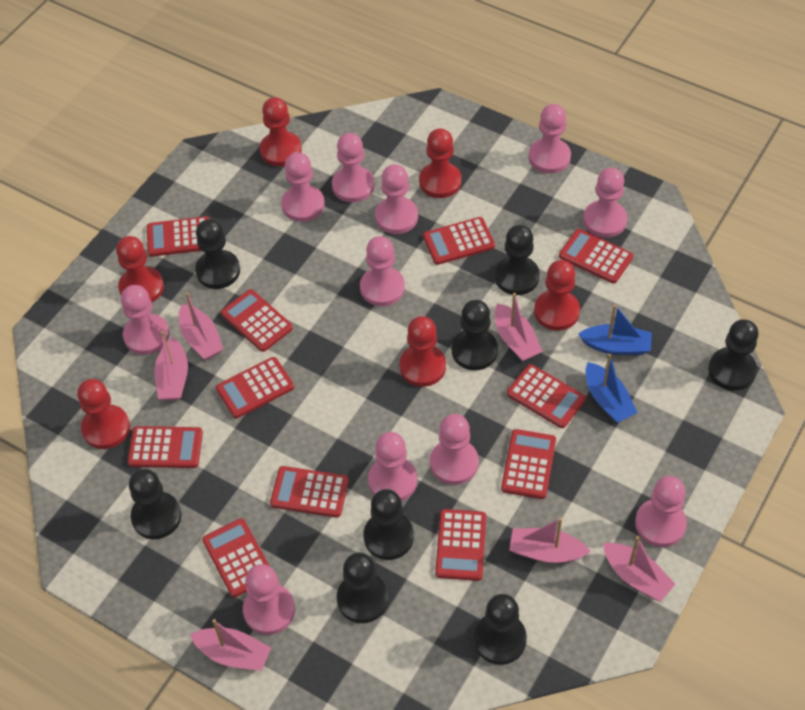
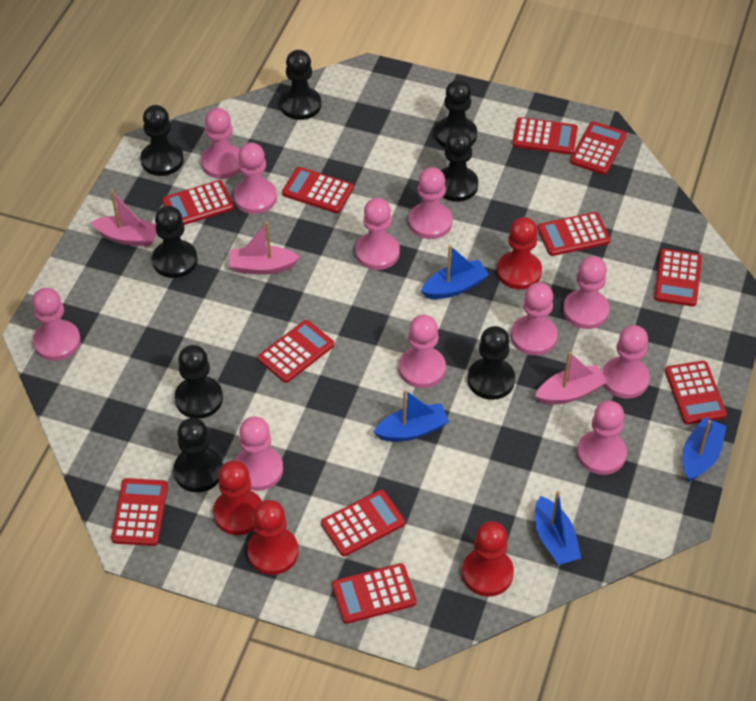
blue boat: [579,304,652,355] [585,354,638,423] = 2 -> [373,390,449,441] [421,245,489,299] [535,491,581,565] [683,417,726,482] = 4
pink boat: [154,331,188,401] [179,292,223,360] [190,619,271,671] [494,293,543,362] [509,518,591,563] [603,536,675,602] = 6 -> [91,191,157,247] [229,222,300,275] [535,352,607,404] = 3
red pawn: [77,379,130,449] [116,236,164,302] [260,97,302,166] [400,316,446,387] [419,128,462,198] [534,260,580,331] = 6 -> [213,461,262,535] [247,500,299,575] [462,521,514,597] [497,217,542,290] = 4

